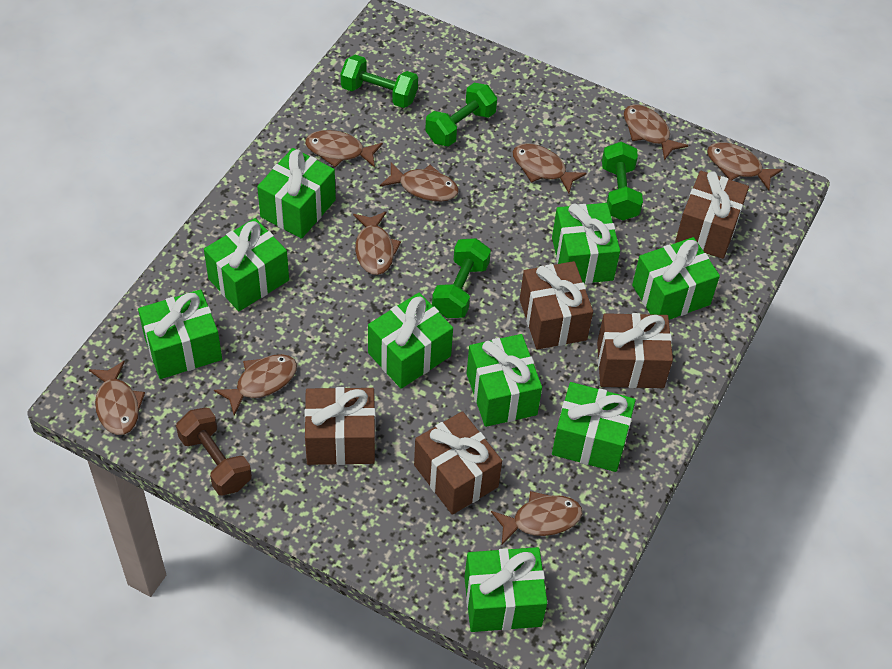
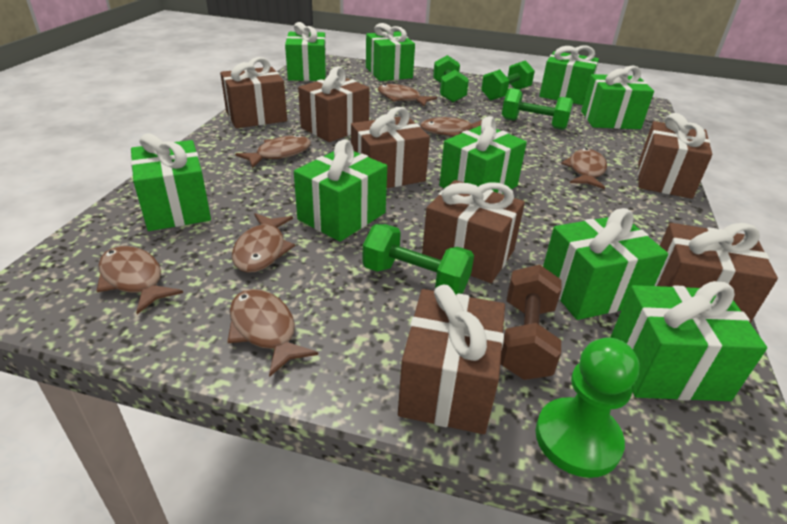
brown fish: [89,361,145,435] [214,354,297,415] [305,130,383,168] [353,211,401,275] [380,162,459,202] [491,491,582,545] [513,143,587,193] [624,104,689,160] [707,142,783,190] = 9 -> [96,246,183,314] [227,289,318,377] [232,213,295,273] [235,134,311,168] [378,84,437,107] [420,117,482,137] [561,148,607,189] = 7
brown gift: [304,387,375,465] [414,411,502,515] [520,261,593,349] [597,313,673,388] [675,171,749,259] = 5 -> [220,57,287,128] [298,67,370,142] [351,107,430,188] [398,284,505,434] [422,180,525,283] [638,113,712,199] [655,223,778,323] = 7
green pawn: none = 0 -> [536,338,639,478] = 1

